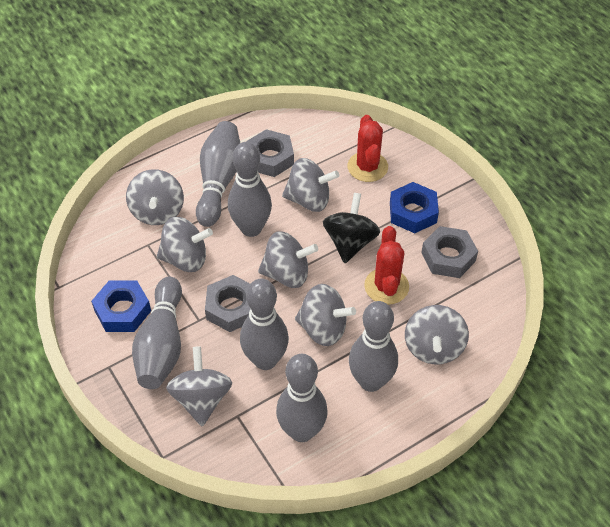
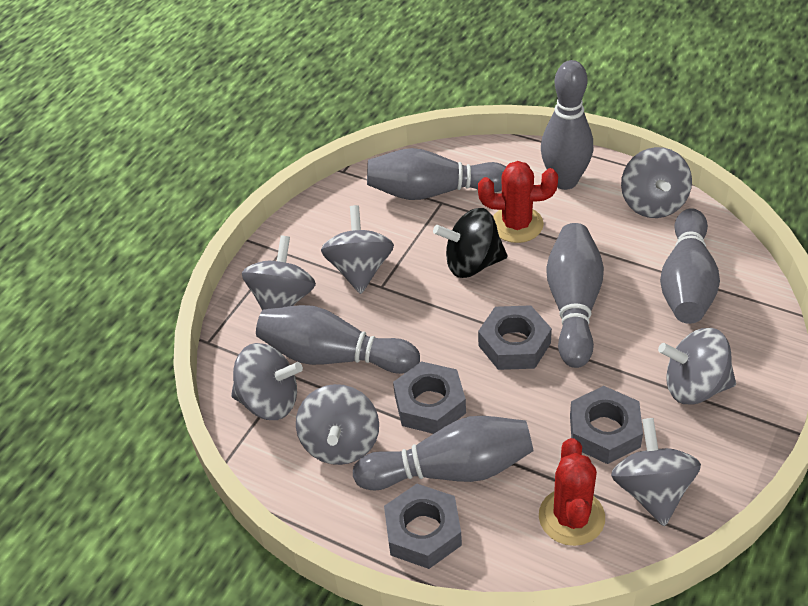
blue nut: [91,281,151,332] [390,182,439,233] = 2 -> none = 0
grey nut: [205,275,250,332] [246,129,294,177] [421,226,478,278] = 3 -> [384,484,462,569] [393,361,466,434] [478,305,552,370] [570,386,643,464] = 4

